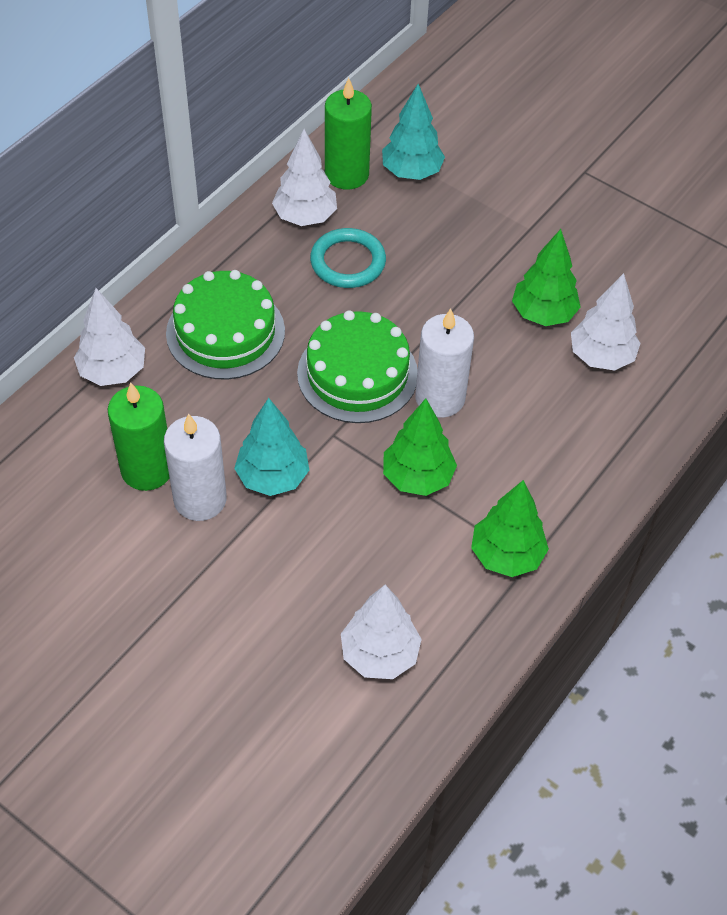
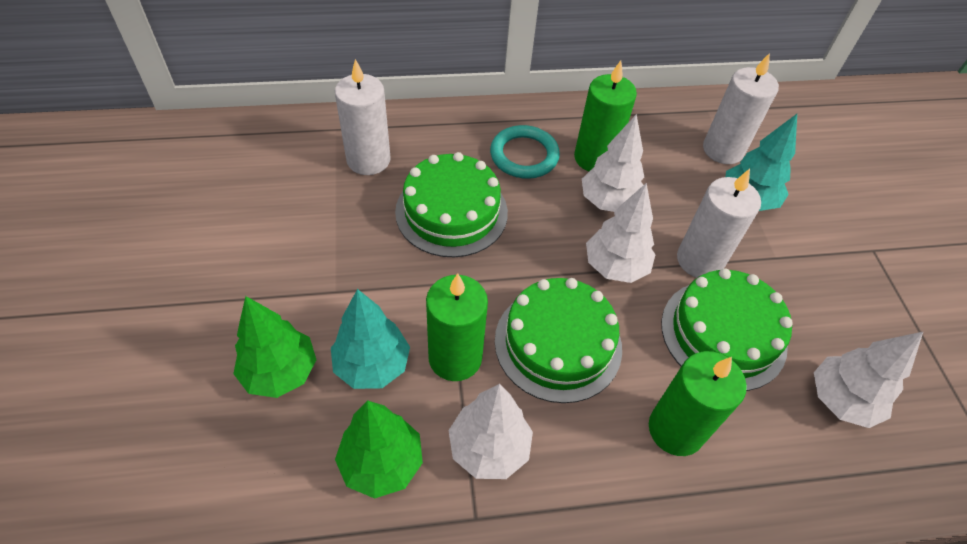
green cake: [166,270,285,379] [297,310,418,423] = 2 -> [395,152,508,257] [495,278,622,403] [661,268,793,391] = 3
green candle: [108,383,170,491] [325,78,372,190] = 2 -> [426,274,488,381] [574,60,637,172] [649,351,747,456] = 3
green tree: [383,399,457,496] [471,480,549,577] [512,229,581,326] = 3 -> [233,296,316,398] [335,400,423,499] = 2
white candle: [164,414,227,521] [415,308,474,417] = 2 -> [335,59,391,175] [677,169,761,278] [703,53,779,164] = 3

